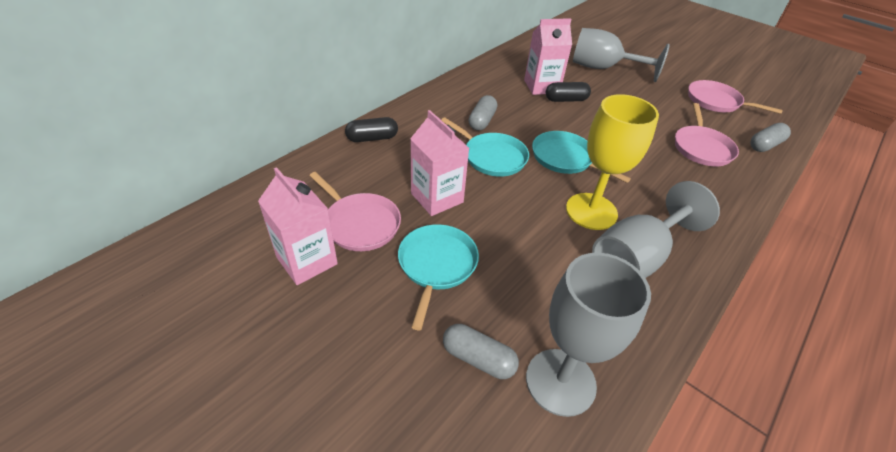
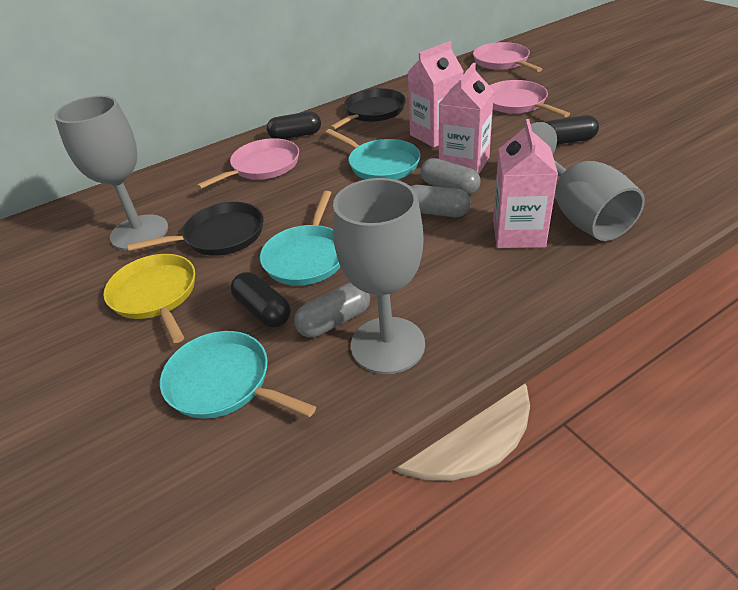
black capsule: [345,117,398,142] [546,82,591,102] = 2 -> [231,272,291,328] [267,111,321,139] [545,115,599,145] = 3
black pan: none = 0 -> [128,202,264,256] [329,88,406,130] = 2
yellow goblet: [566,94,659,230] = 1 -> none = 0
yellow pan: none = 0 -> [103,254,195,343] = 1

